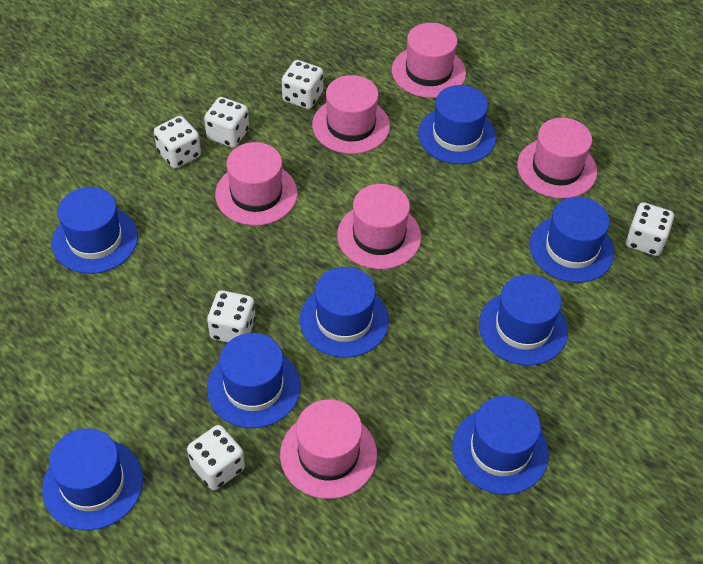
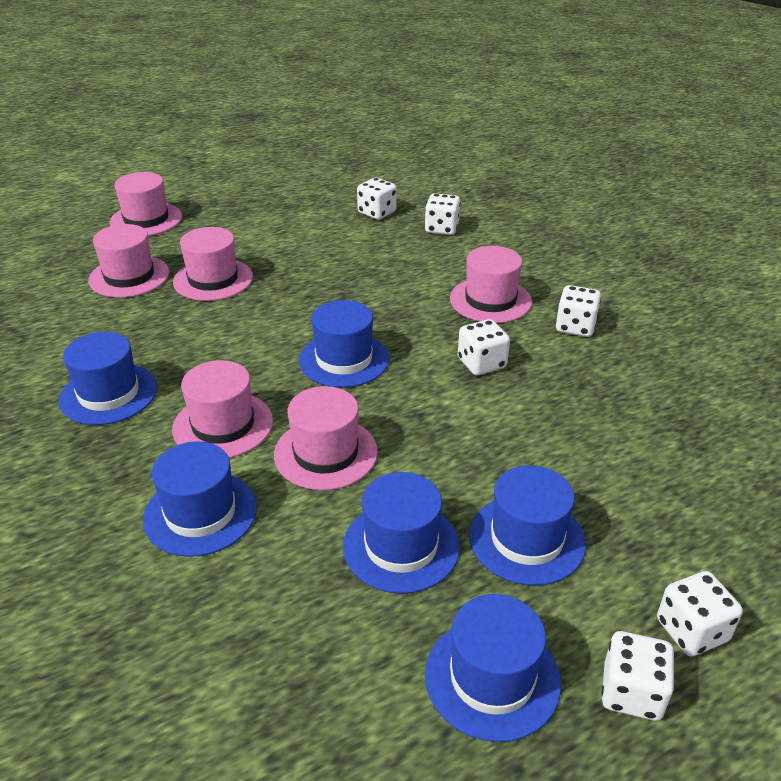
blue hat: [42,428,143,530] [52,187,138,274] [207,333,301,428] [300,267,389,358] [418,85,496,164] [452,396,549,495] [479,274,568,366] [530,197,614,283] = 8 -> [59,332,157,425] [143,441,257,557] [299,300,389,388] [343,472,460,594] [425,594,561,742] [469,466,586,585] = 6

